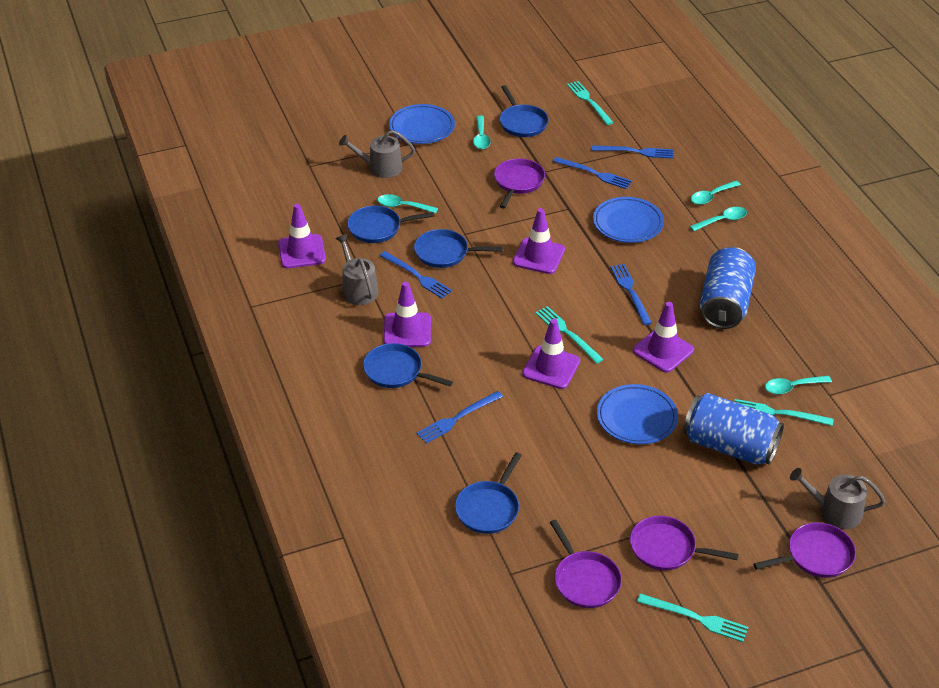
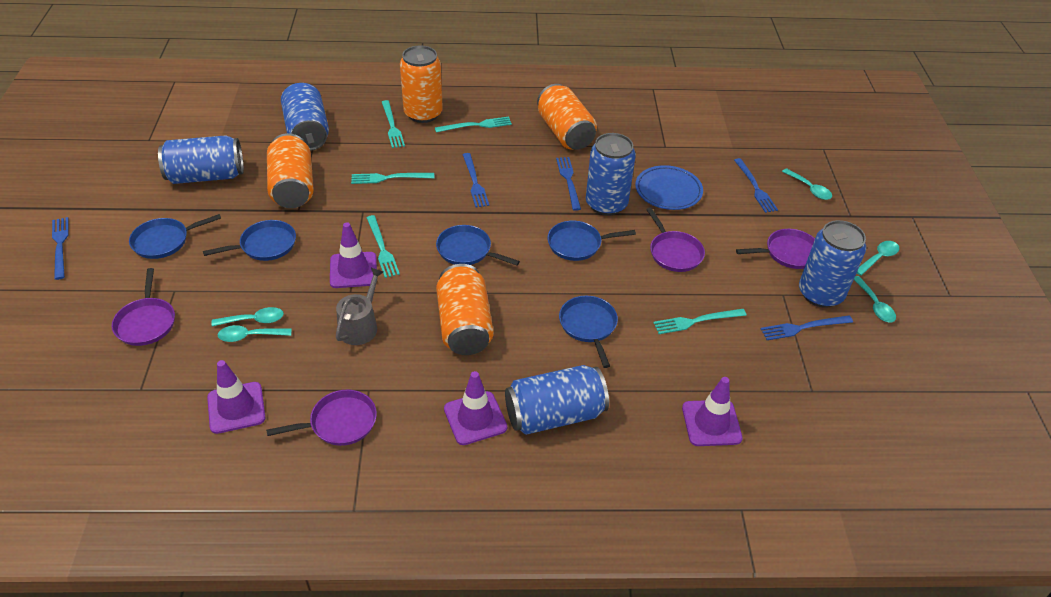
blue can: [683,393,784,465] [700,247,756,329] = 2 -> [158,135,244,184] [281,83,329,151] [505,365,609,435] [586,133,636,216] [799,220,866,308] = 5
blue plate: [389,104,455,144] [593,197,664,243] [597,384,678,444] = 3 -> [635,165,703,210] = 1
grey watering can: [335,234,379,305] [339,130,415,178] [790,468,885,529] = 3 -> [336,268,383,345] = 1
orange can: none = 0 -> [267,133,314,208] [400,45,443,123] [436,264,494,355] [537,84,597,150] = 4
purple traffic cone: [278,204,326,268] [384,282,431,347] [513,208,565,274] [522,319,580,389] [633,302,694,373] = 5 -> [207,360,265,434] [330,222,377,288] [444,371,507,445] [682,377,743,446] = 4
turquoise fork: [535,306,604,364] [567,81,614,125] [637,593,748,642] [734,399,834,426] = 4 -> [351,173,434,184] [367,215,400,278] [382,100,405,148] [435,117,512,133] [653,309,747,334] = 5

